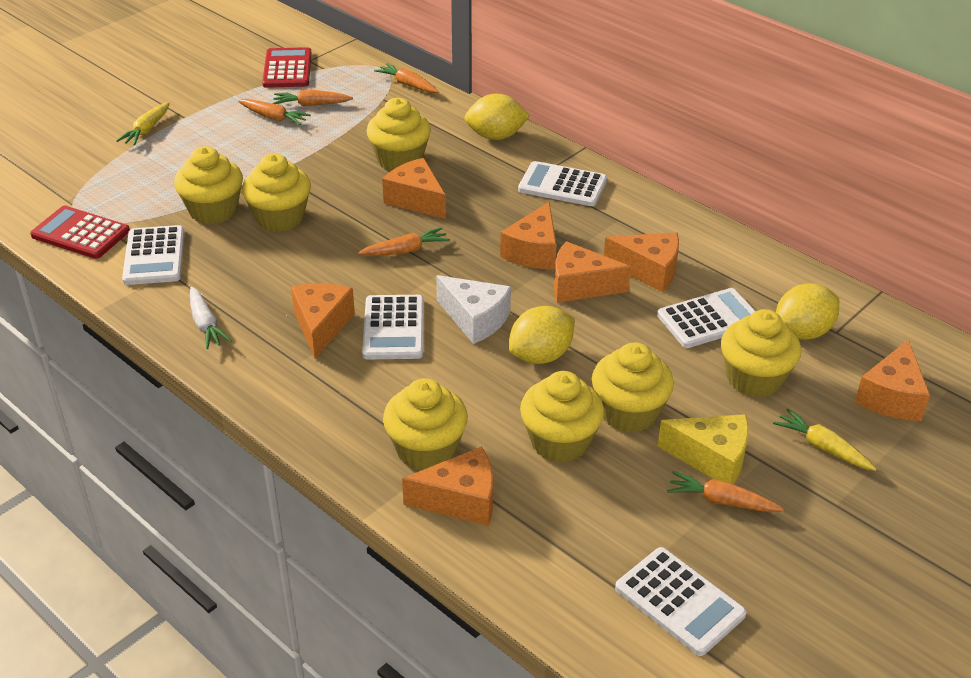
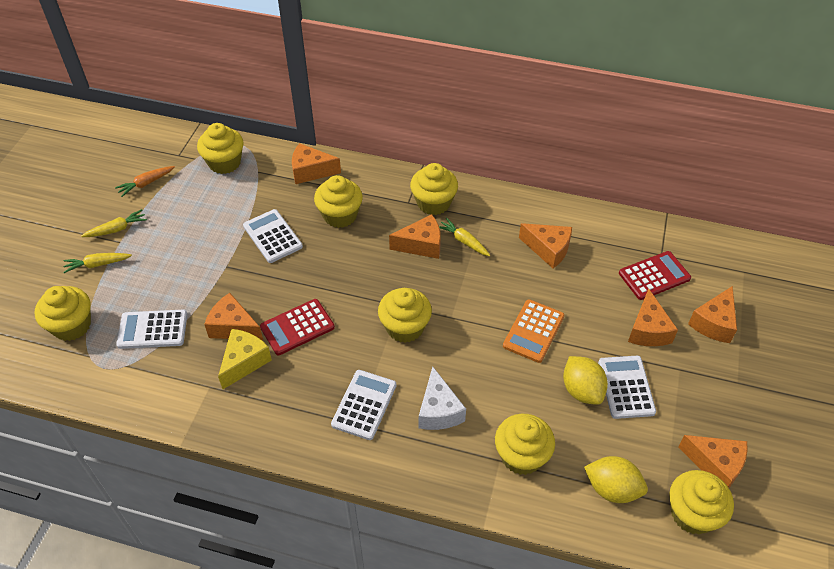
orange calculator: none = 0 -> [503,299,564,363] = 1
orange carrot: [238,99,311,125] [273,90,353,106] [358,227,450,256] [374,63,439,93] [667,471,784,513] = 5 -> [115,166,175,197] = 1
white calculator: [122,225,184,285] [362,295,424,359] [518,161,607,206] [615,547,746,656] [657,288,755,348] = 5 -> [116,310,187,349] [243,209,303,263] [331,370,396,440] [598,356,656,419] = 4
white carrot: [190,287,232,349] = 1 -> none = 0
yellow carrot: [116,102,170,145] [773,408,877,471] = 2 -> [63,253,132,273] [81,209,147,237] [439,218,490,256] = 3
yellow lemon: [465,94,531,140] [508,306,575,364] [776,283,839,340] = 3 -> [563,356,608,405] [584,456,648,503] = 2

